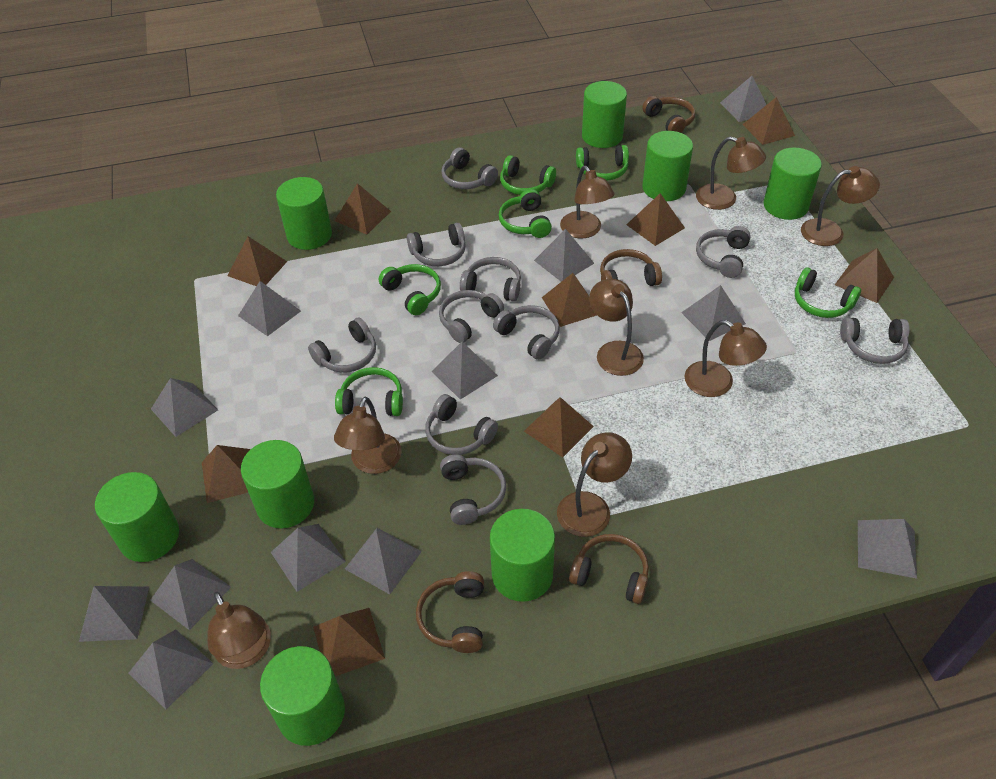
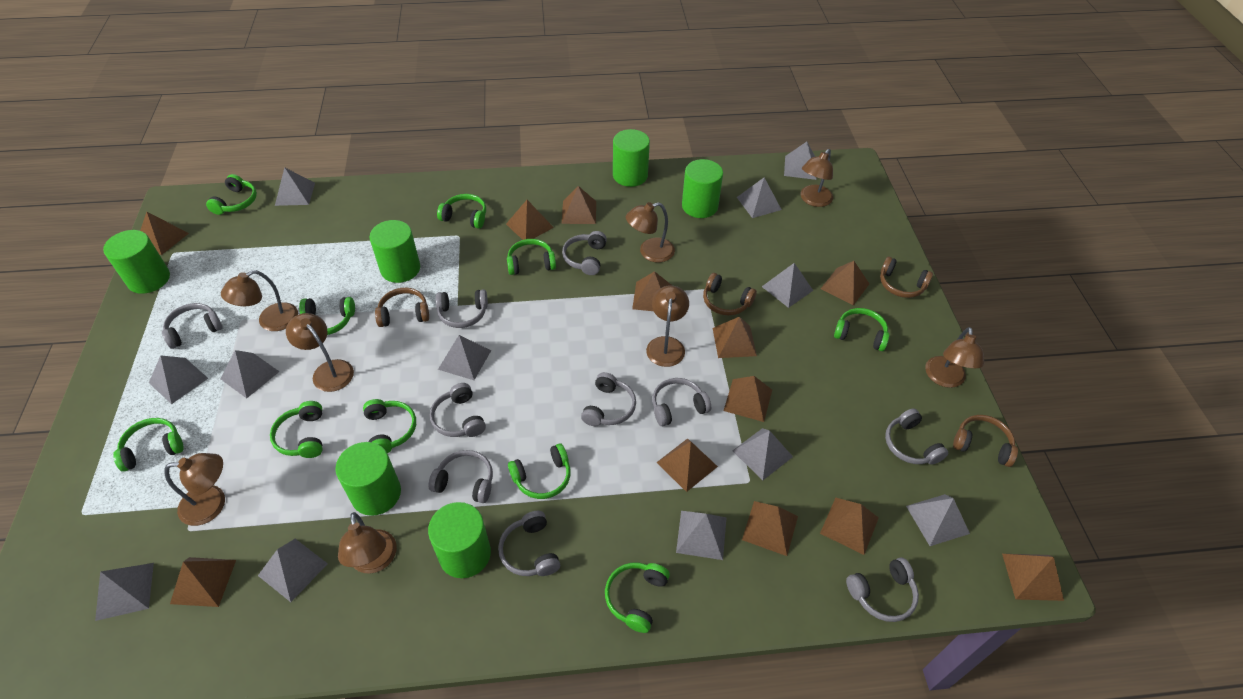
brown pyramid: [202,445,251,503] [228,236,287,286] [313,608,385,677] [335,183,391,234] [524,397,594,457] [542,273,597,327] [626,193,685,246] [742,97,795,145] [835,248,894,303] = 9 -> [140,212,189,255] [170,557,236,607] [506,200,554,240] [562,186,596,224] [632,271,671,311] [656,438,718,492] [713,317,757,358] [723,376,772,422] [742,501,798,556] [820,498,879,555] [821,261,869,305] [1002,554,1064,601] = 12
green cylinder: [95,472,179,562] [241,440,314,528] [260,646,345,746] [276,177,332,250] [490,509,555,602] [582,81,627,148] [642,131,693,201] [764,148,822,220] = 8 -> [103,230,170,294] [335,442,401,516] [369,220,420,283] [428,502,491,578] [613,129,650,187] [682,159,723,218] = 6
green headphones: [335,367,403,416] [379,264,441,315] [499,189,552,238] [500,155,556,195] [576,145,629,181] [795,267,861,318] = 6 -> [113,418,183,472] [206,174,257,215] [270,401,322,458] [299,297,355,335] [363,399,416,453] [437,194,486,229] [507,239,556,275] [508,444,571,499] [605,563,670,633] [834,308,890,351] = 10

